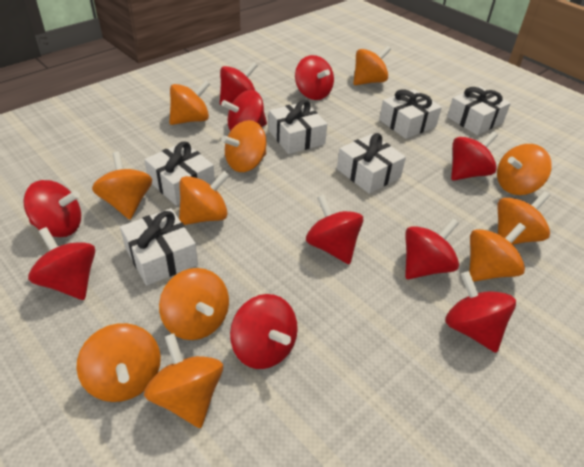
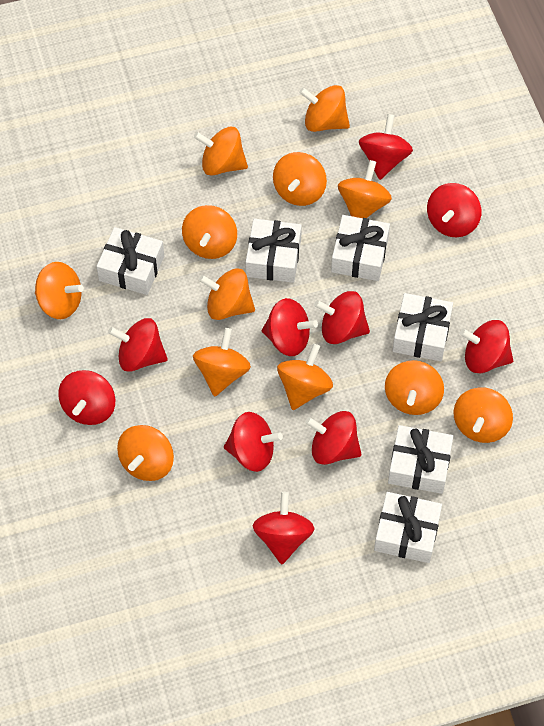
orange spinning top: [77,323,161,402] [92,152,152,219] [144,333,223,428] [159,268,229,340] [169,80,210,125] [179,171,230,225] [221,120,266,172] [353,46,391,85] [469,223,526,282] [497,144,552,195] [497,191,550,245] = 11 -> [35,262,84,319] [117,425,174,481] [182,205,237,259] [193,328,251,397] [194,127,248,176] [199,269,255,320] [273,152,327,206] [277,344,333,410] [299,85,350,132] [338,160,392,218] [385,360,444,415] [453,387,513,443] = 12

